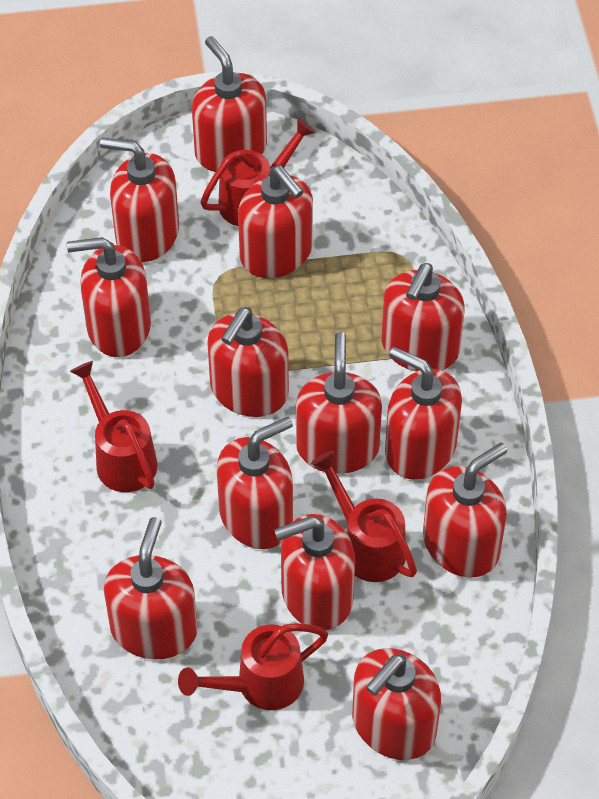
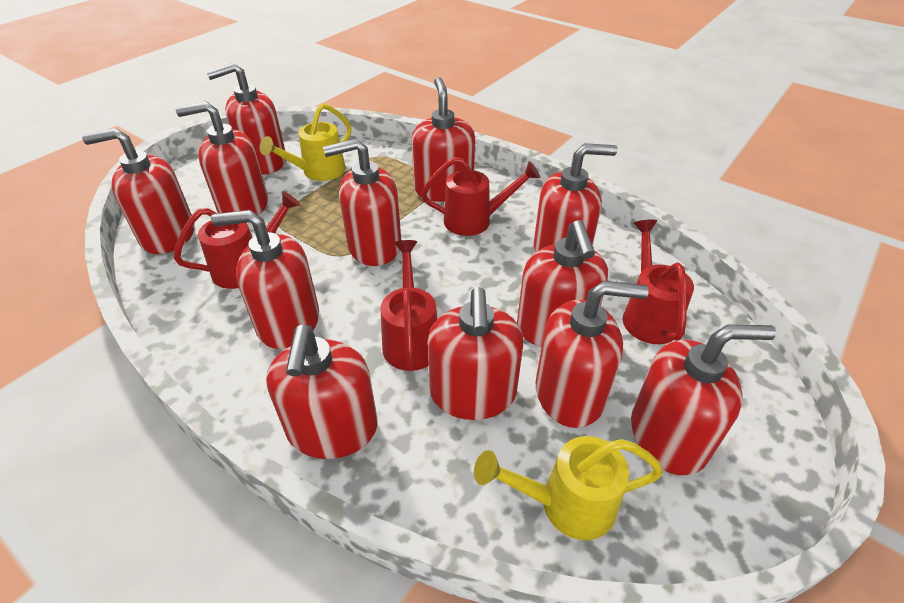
red soap dispenser: [67,237,151,357] [100,137,179,262] [104,517,198,659] [192,36,267,172] [207,307,289,417] [216,417,293,549] [238,166,313,278] [274,514,355,630] [296,332,382,474] [352,648,441,760] [381,263,465,372] [385,347,462,480] [423,443,507,577] = 13 -> [82,128,195,254] [176,101,268,215] [206,63,286,175] [211,210,319,349] [266,325,378,459] [323,139,401,266] [412,77,475,202] [427,287,523,420] [517,220,608,347] [534,143,617,252] [536,281,649,428] [631,324,776,475] = 12
yellow watering can: none = 0 -> [260,103,351,181] [474,436,663,540] = 2

